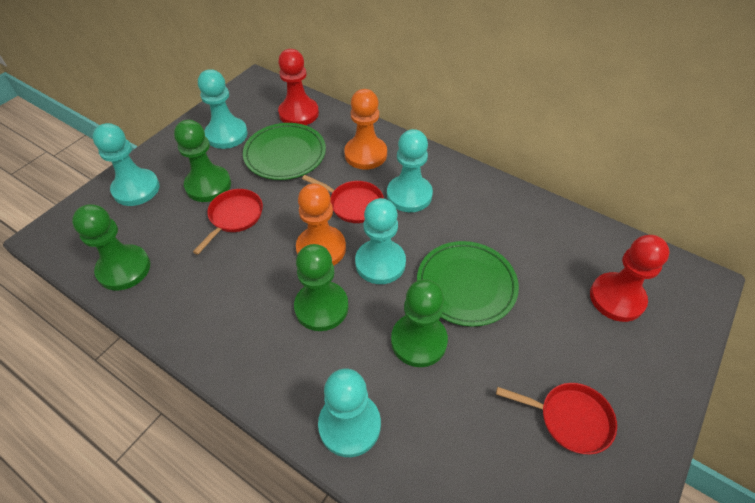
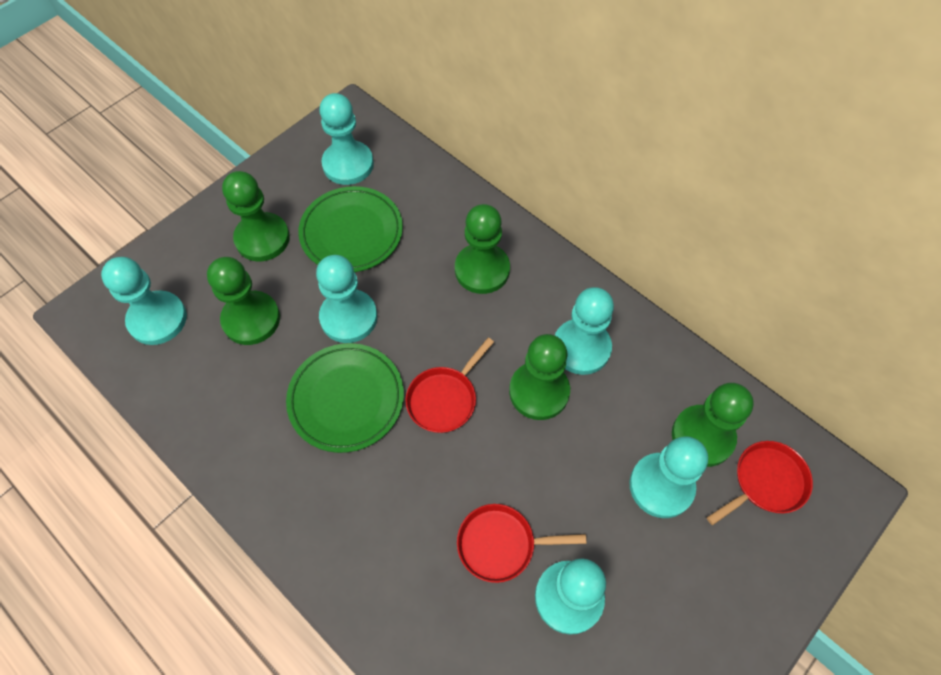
green pawn: [72,204,150,290] [174,120,231,202] [294,244,349,331] [391,279,448,367] = 4 -> [207,257,280,345] [222,171,290,261] [455,204,510,294] [509,334,570,420] [672,383,754,467] = 5
orange pawn: [296,183,346,266] [344,89,387,170] = 2 -> none = 0
red pawn: [278,49,319,125] [590,235,670,322] = 2 -> none = 0
turquoise pawn: [93,123,160,206] [198,69,248,149] [318,368,381,457] [355,198,406,284] [387,129,433,212] = 5 -> [101,257,187,345] [316,255,377,343] [319,93,374,185] [535,558,606,635] [555,287,614,375] [629,436,708,518] = 6

